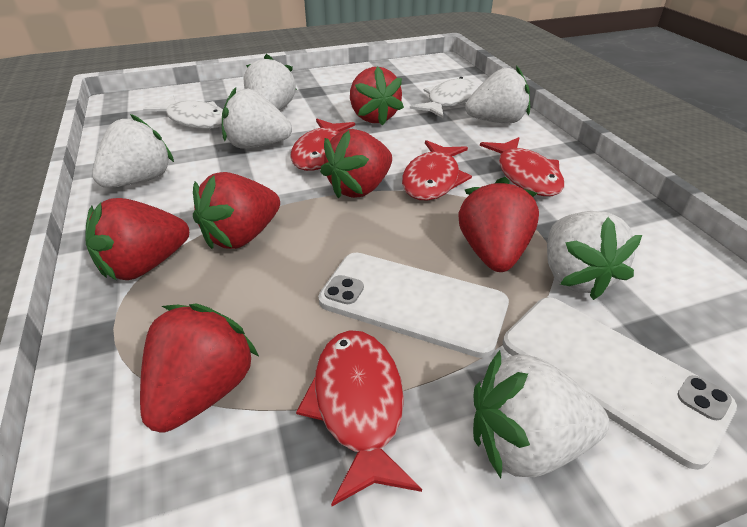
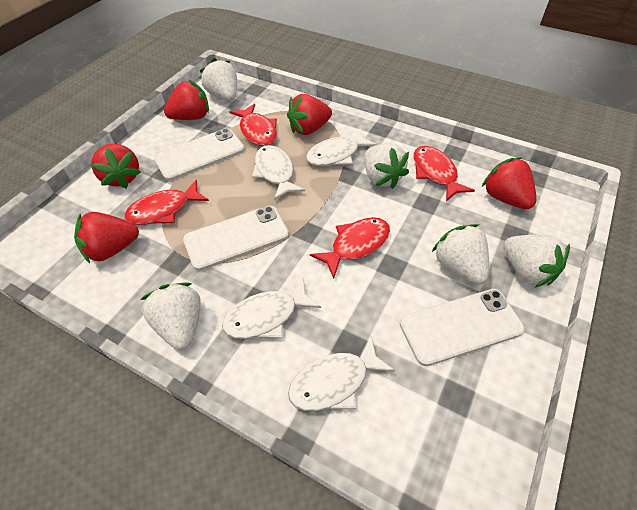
red strawberry: [85,198,189,281] [140,303,259,432] [193,172,280,249] [320,129,392,199] [350,66,404,126] [459,177,539,272] = 6 -> [74,212,139,263] [91,143,141,188] [164,80,209,120] [287,94,332,135] [482,157,536,209] = 5
white fish: [143,96,223,129] [410,77,478,118] = 2 -> [222,277,321,339] [252,145,305,200] [288,336,395,411] [306,129,377,166] = 4
white phone: [318,252,509,358] [503,297,737,470] = 2 -> [154,128,245,181] [183,206,289,271] [400,289,525,366] = 3
white strawberry: [92,114,174,188] [222,87,292,148] [244,54,297,110] [465,66,530,123] [473,350,610,479] [547,211,642,300] = 6 -> [140,282,201,350] [200,58,237,101] [364,143,409,189] [432,224,489,285] [504,235,570,288] = 5

